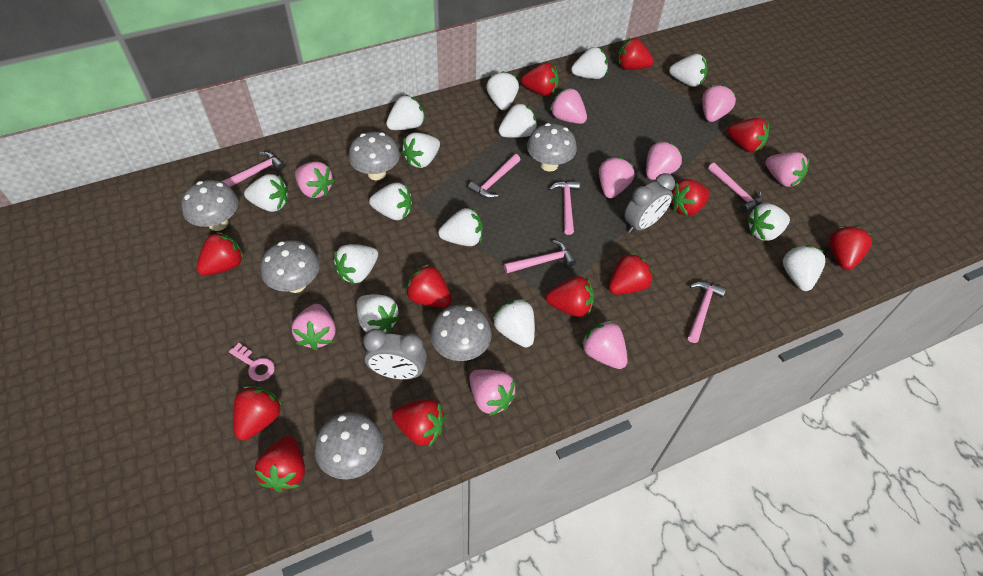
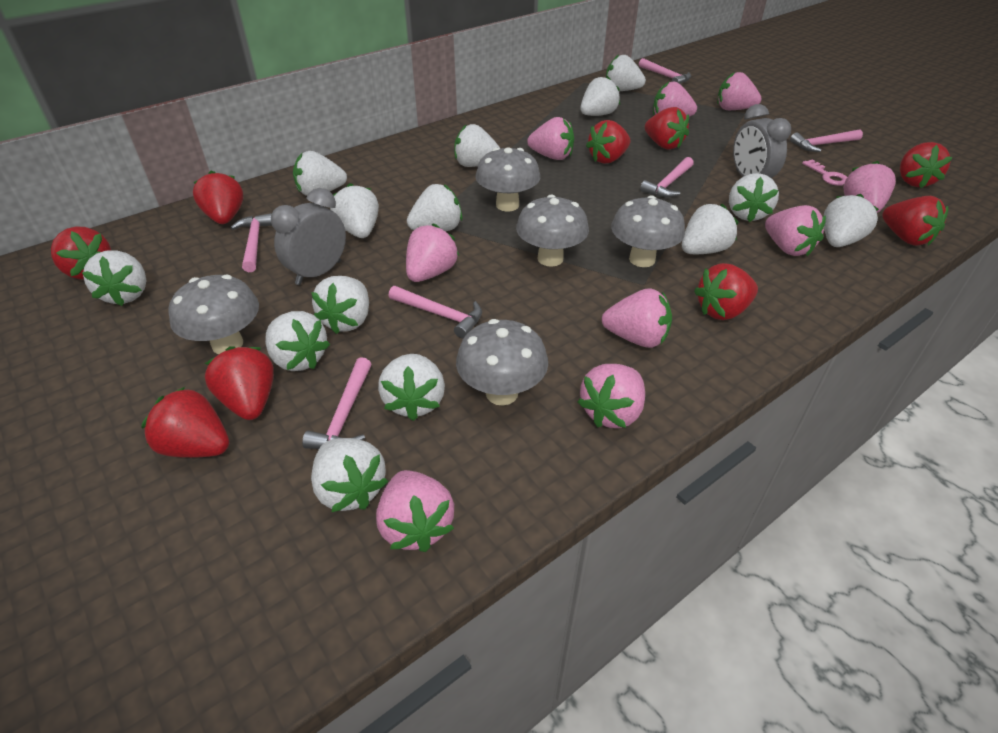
grey mushroom: [181,180,239,231] [261,240,320,293] [315,412,383,479] [348,132,400,180] [430,305,492,361] [527,123,577,172] = 6 -> [168,275,259,354] [456,319,548,405] [475,147,540,212] [516,195,589,267] [611,195,685,267] = 5
red strawberry: [196,232,244,276] [233,386,282,441] [255,436,305,492] [392,399,445,446] [405,264,452,308] [521,63,559,96] [546,276,594,317] [609,252,653,295] [618,38,654,70] [671,179,710,216] [728,118,769,152] [829,226,872,270] = 12 -> [51,226,111,279] [141,387,229,458] [193,171,244,224] [205,346,274,420] [586,120,631,164] [645,107,689,149] [694,263,758,320] [882,196,949,246] [900,142,952,188] = 9

